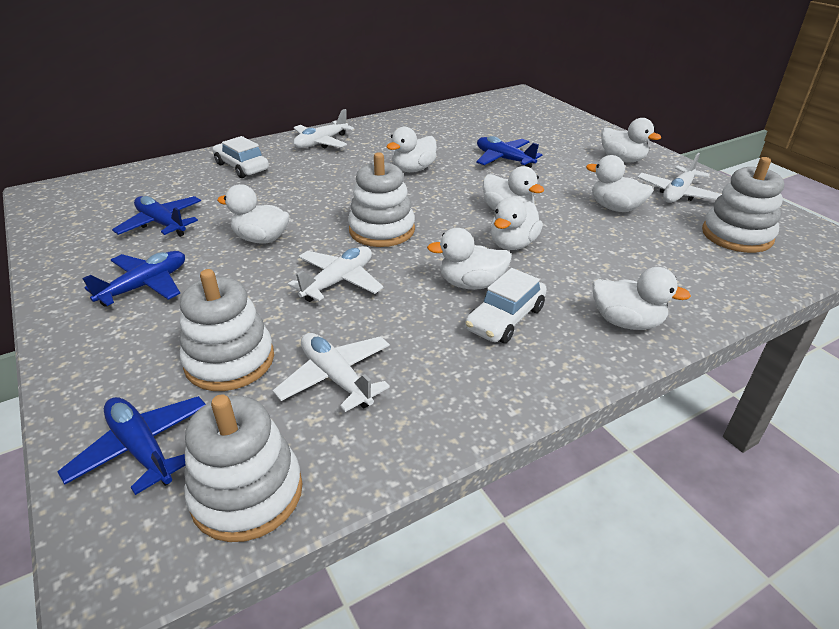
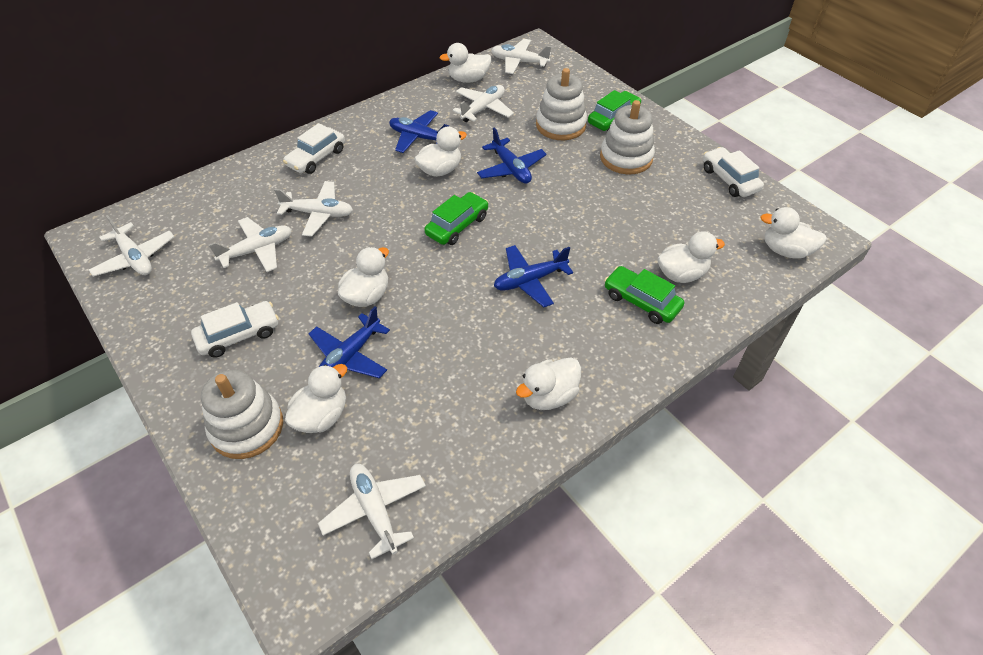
green car: none = 0 -> [424,192,489,245] [588,90,641,131] [604,266,684,324] = 3
white car: [212,136,269,178] [465,268,547,343] = 2 -> [191,301,279,358] [283,123,345,174] [703,147,764,197] = 3
white duck: [217,184,290,244] [387,127,437,172] [427,228,512,290] [483,166,544,210] [491,197,543,250] [586,155,653,212] [592,267,691,330] [601,118,661,162] = 8 -> [285,364,347,433] [338,247,389,307] [415,126,467,177] [440,43,491,83] [516,358,581,410] [658,231,725,283] [760,207,827,259] = 7
white plane: [273,333,390,412] [288,246,383,302] [293,109,354,148] [637,153,722,203] = 4 -> [89,215,174,277] [209,217,292,272] [274,181,353,237] [318,464,426,559] [453,85,514,122] [491,39,551,74] = 6
white stacking toy: [180,269,274,391] [184,394,303,542] [348,152,415,247] [702,157,784,253] = 4 -> [201,370,283,459] [536,68,587,140] [600,100,655,174] = 3

